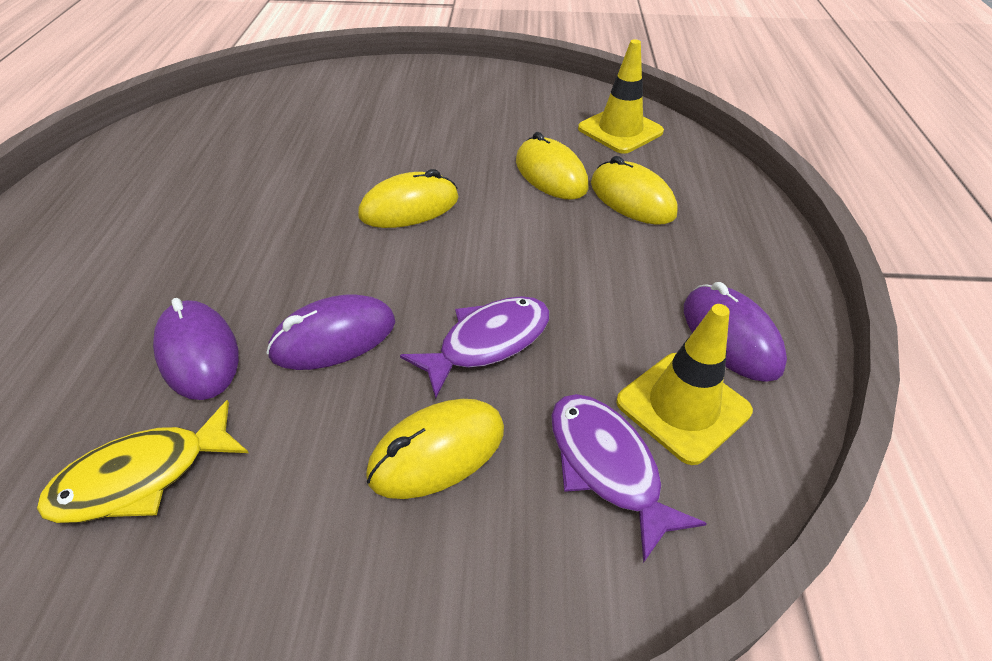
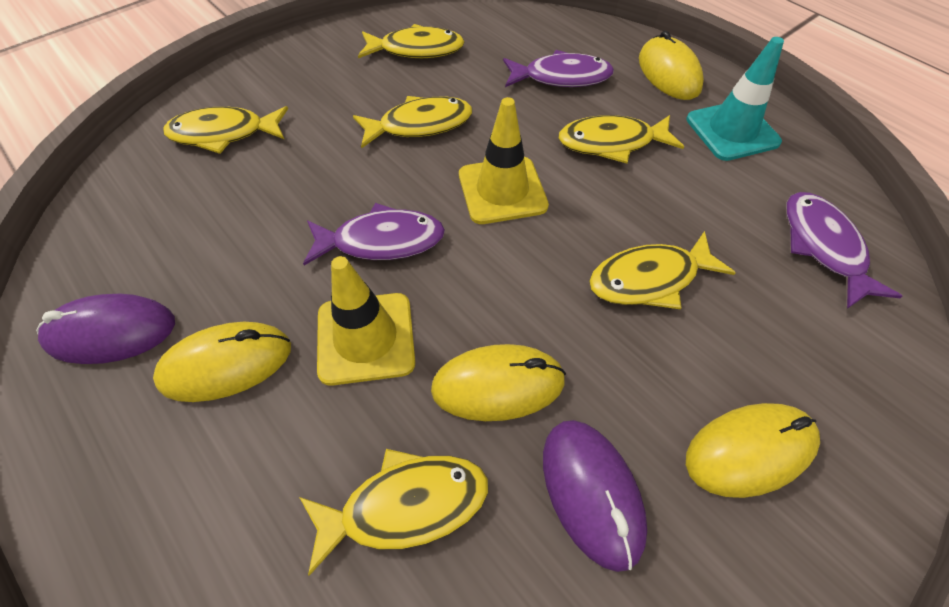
purple fish: [400,296,549,399] [551,394,707,563] = 2 -> [303,203,445,265] [503,50,614,87] [787,192,902,309] = 3
purple mouse: [153,298,239,400] [266,294,395,370] [684,282,787,382] = 3 -> [36,294,175,364] [543,420,647,572] = 2
turquoise traffic cone: none = 0 -> [686,37,784,161] = 1
yellow fish: [37,400,249,523] = 1 -> [163,106,288,154] [299,449,488,576] [353,96,472,149] [358,24,464,58] [558,115,684,164] [589,231,736,309] = 6

